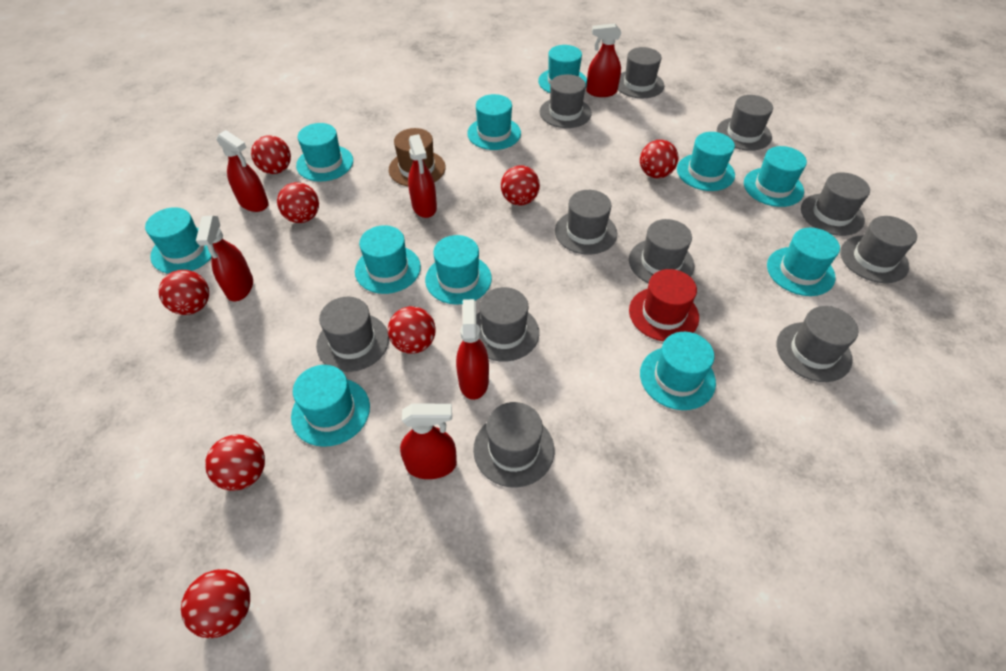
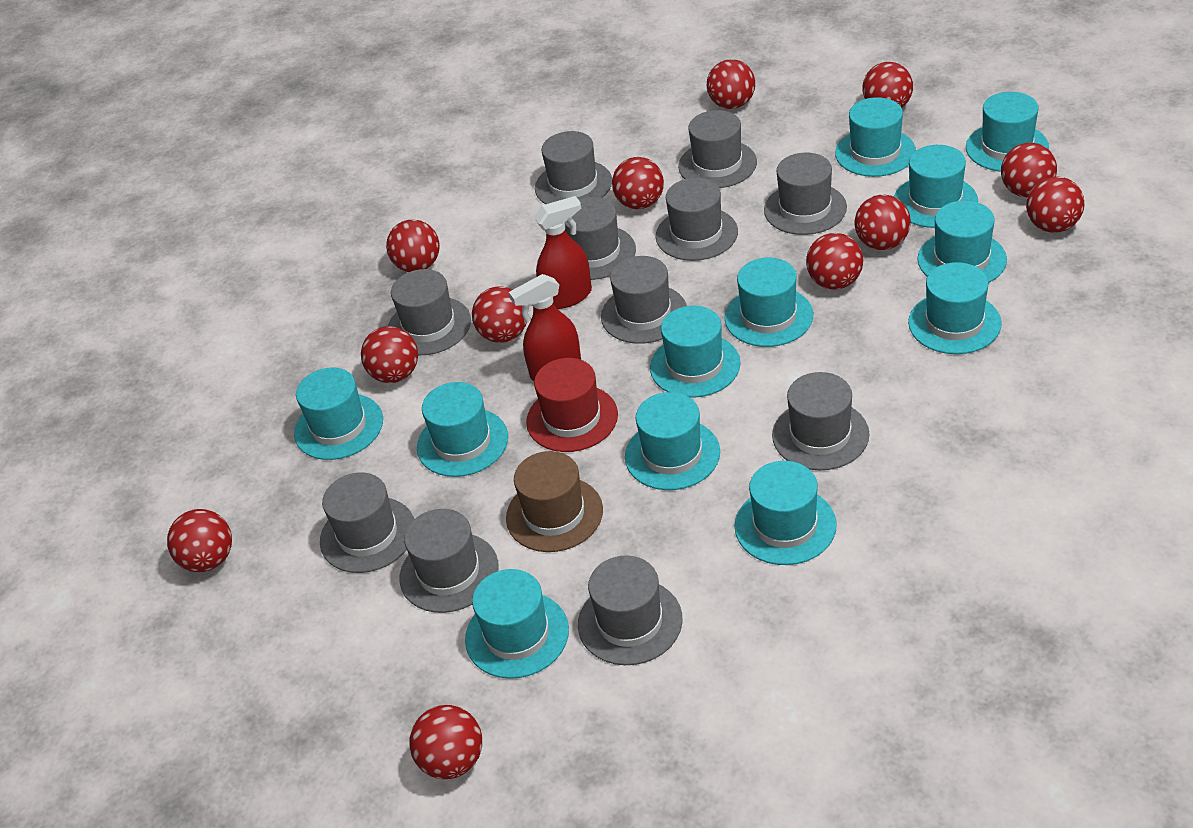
red ball: [159,270,209,315] [181,569,250,638] [205,435,265,491] [251,135,291,174] [277,182,319,223] [388,306,436,354] [501,165,540,206] [640,140,678,178] = 8 -> [167,509,232,572] [361,326,418,383] [386,219,440,272] [409,705,482,779] [472,287,526,343] [612,157,664,209] [707,59,755,109] [806,233,863,290] [854,195,911,250] [863,62,913,108] [1001,143,1057,197] [1026,177,1084,233] = 12
red spray bottle: [196,216,253,301] [216,130,269,212] [400,403,457,479] [408,134,437,218] [456,299,489,400] [586,23,621,97] = 6 -> [509,274,581,381] [534,196,592,309] = 2
turquoise hat: [145,207,211,274] [291,365,370,447] [296,123,353,182] [355,225,421,294] [425,235,492,305] [467,94,521,150] [538,45,587,93] [640,332,716,410] [677,132,735,191] [744,146,807,207] [767,228,840,296] = 11 -> [294,368,383,460] [417,382,508,477] [465,569,569,679] [625,392,720,490] [650,306,741,398] [725,258,813,347] [735,461,837,565] [835,97,916,177] [894,145,978,228] [908,262,1002,354] [918,201,1007,283] [966,92,1049,172] = 12

